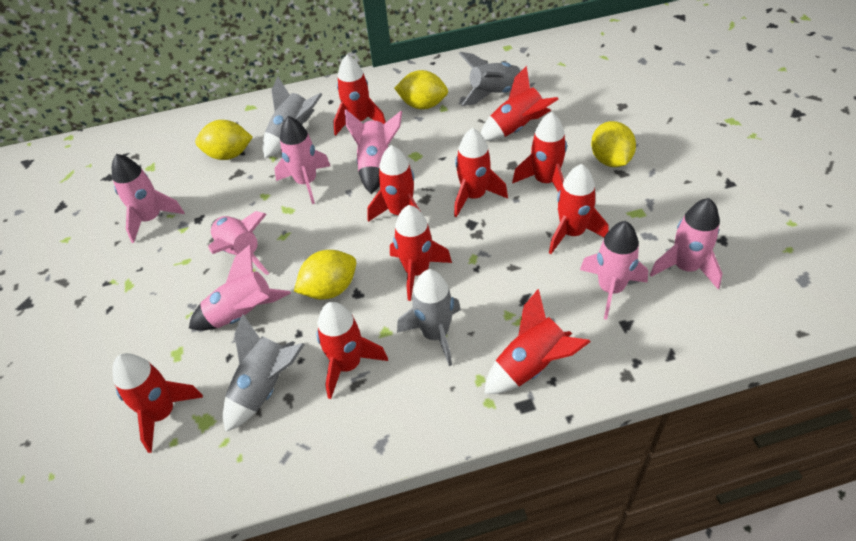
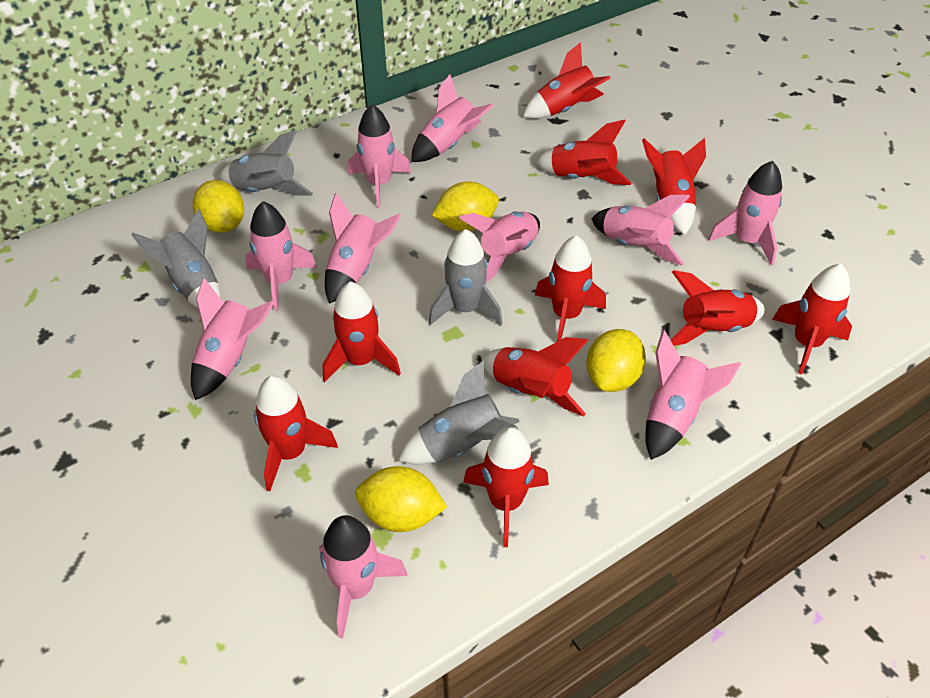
pink rocket: [112,154,184,243] [189,244,291,331] [208,211,269,275] [274,116,330,204] [345,109,402,194] [580,221,648,320] [650,198,723,289] = 7 -> [191,278,274,400] [245,201,317,311] [319,515,408,638] [325,193,401,304] [348,104,411,208] [411,75,494,162] [459,211,540,283] [591,195,690,265] [645,330,741,460] [708,161,782,266] = 10

